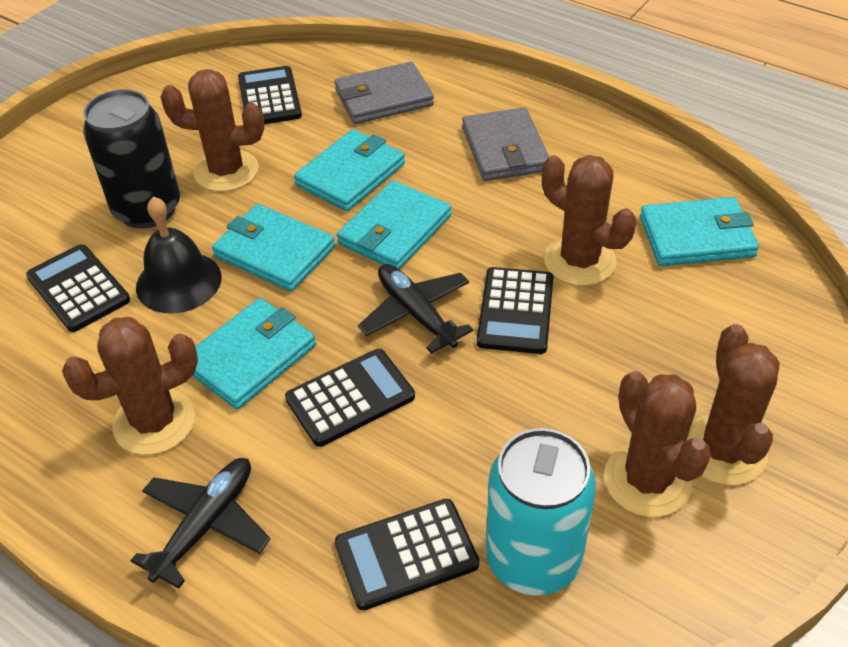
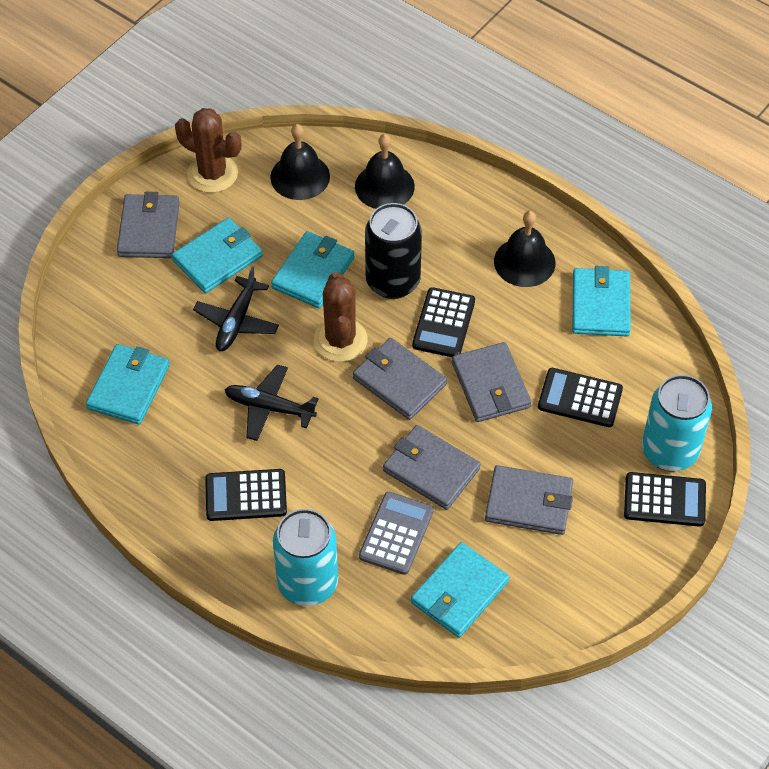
black bell: [136,196,221,314] = 1 -> [270,124,330,200] [355,134,415,209] [494,211,556,287] = 3
black calculator: [26,244,130,332] [238,66,302,124] [285,349,415,447] [335,499,479,610] [477,267,553,354] = 5 -> [205,469,287,521] [412,287,475,357] [538,368,623,427] [624,472,706,527] = 4
brown cactus: [62,317,198,455] [160,69,265,192] [542,155,636,286] [604,371,711,517] [687,324,780,485] = 5 -> [175,108,242,193] [314,272,368,362] = 2
grey calculator: none = 0 -> [359,492,434,575] = 1
grey wallet: [334,62,434,124] [462,107,549,181] = 2 -> [117,192,180,258] [353,338,447,420] [383,425,481,510] [452,342,532,422] [485,465,573,535] = 5
turquoise can: [486,428,596,595] = 1 -> [273,509,338,606] [642,375,712,471] = 2

